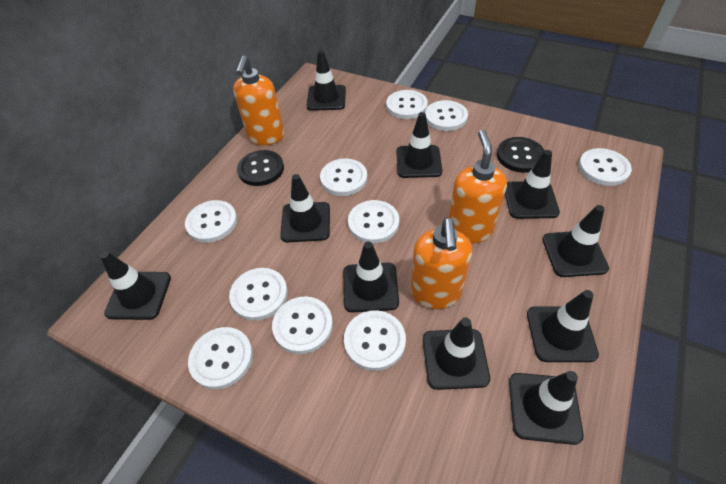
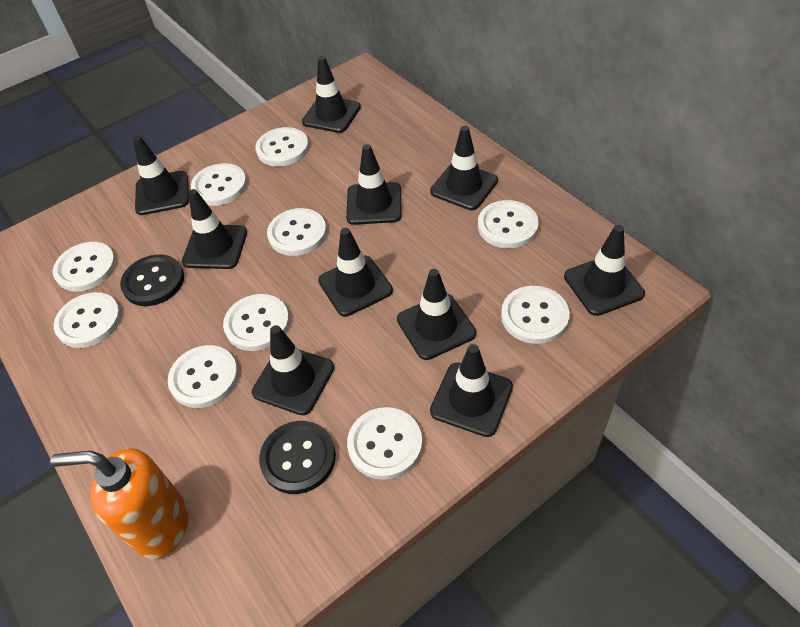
orange soap dispenser: [233,55,284,145] [411,218,472,309] [449,130,507,244] = 3 -> [50,448,189,559] = 1

